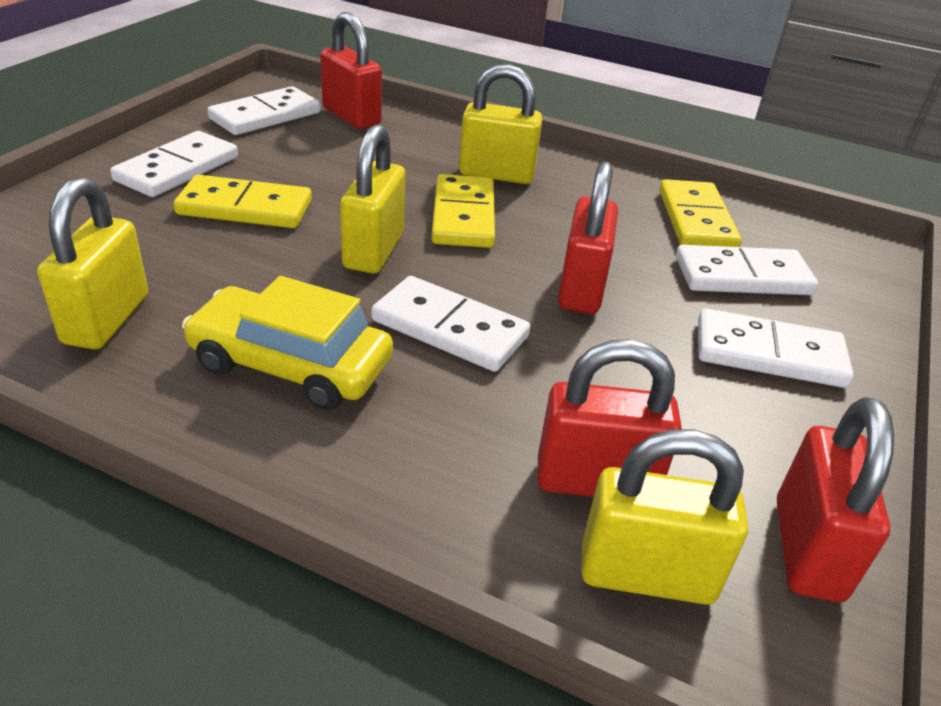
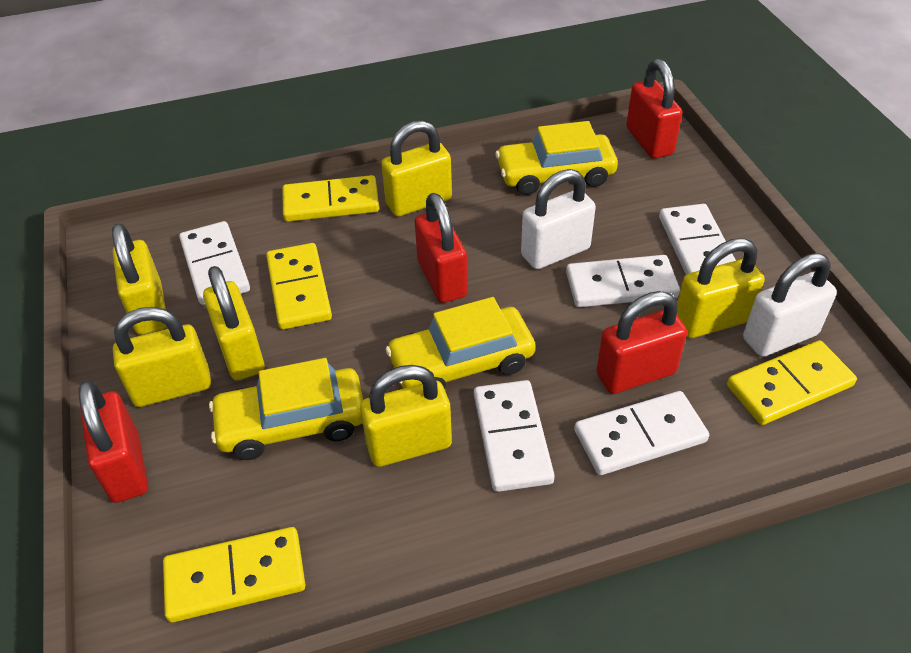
white padlock: none = 0 -> [521,169,596,269] [743,253,837,357] = 2
yellow car: [182,276,393,410] = 1 -> [209,358,363,460] [386,297,535,389] [495,121,618,195] = 3
yellow domino: [173,175,312,228] [432,174,495,248] [659,179,742,247] = 3 -> [163,527,305,622] [266,243,332,330] [282,175,379,222] [727,340,857,425] = 4
yellow padlock: [37,177,148,349] [340,124,405,274] [459,64,542,184] [581,429,748,605] = 4 -> [112,223,167,335] [113,307,211,407] [203,266,265,381] [360,365,452,467] [381,120,452,217] [677,238,765,338] = 6

